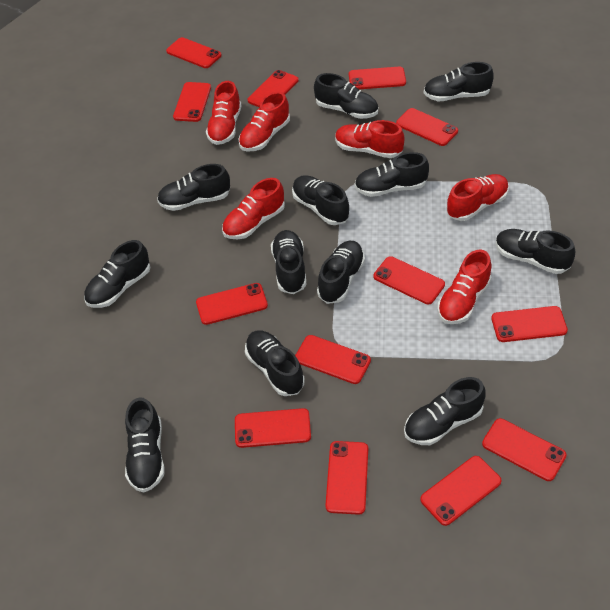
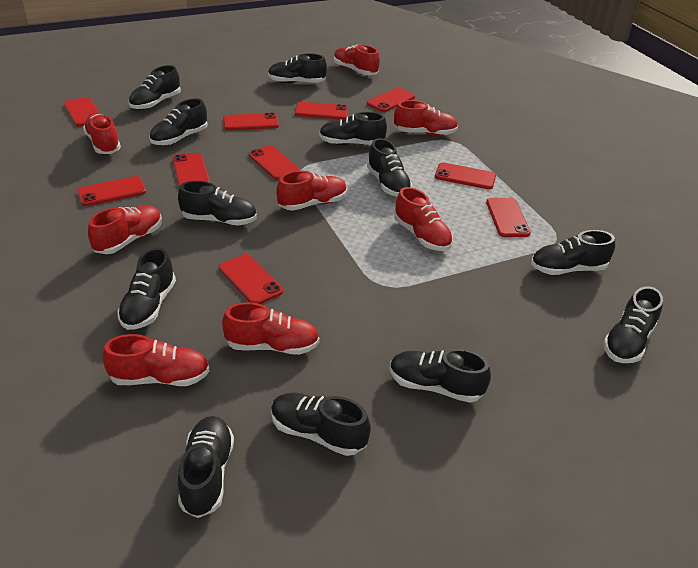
red phone: [166,37,222,68] [173,82,211,122] [196,283,268,325] [235,408,311,448] [248,70,299,107] [295,335,371,384] [325,441,368,515] [349,67,406,89] [374,256,445,305] [396,108,458,146] [420,456,502,526] [482,418,567,481] [491,306,568,342] = 13 -> [64,97,100,127] [77,176,146,206] [173,153,210,188] [219,254,283,304] [223,113,279,130] [249,146,300,180] [295,102,348,120] [367,87,415,112] [435,162,496,189] [486,198,531,237] = 10
red shoe: [206,81,242,145] [222,178,285,239] [239,92,290,152] [335,120,404,158] [437,249,492,324] [446,174,509,221] = 6 -> [83,114,121,154] [88,206,162,254] [102,334,209,386] [222,302,319,355] [276,171,347,211] [334,45,380,75] [394,100,458,136] [394,187,453,251] = 8

